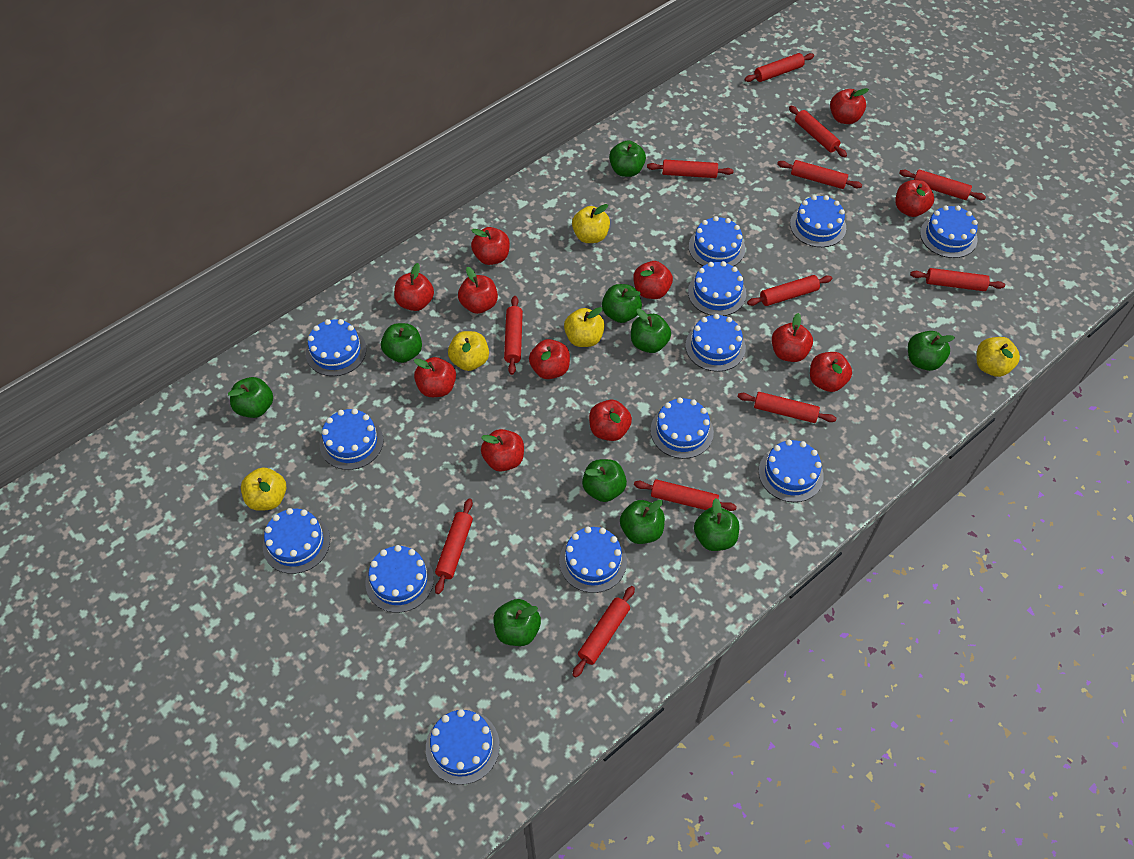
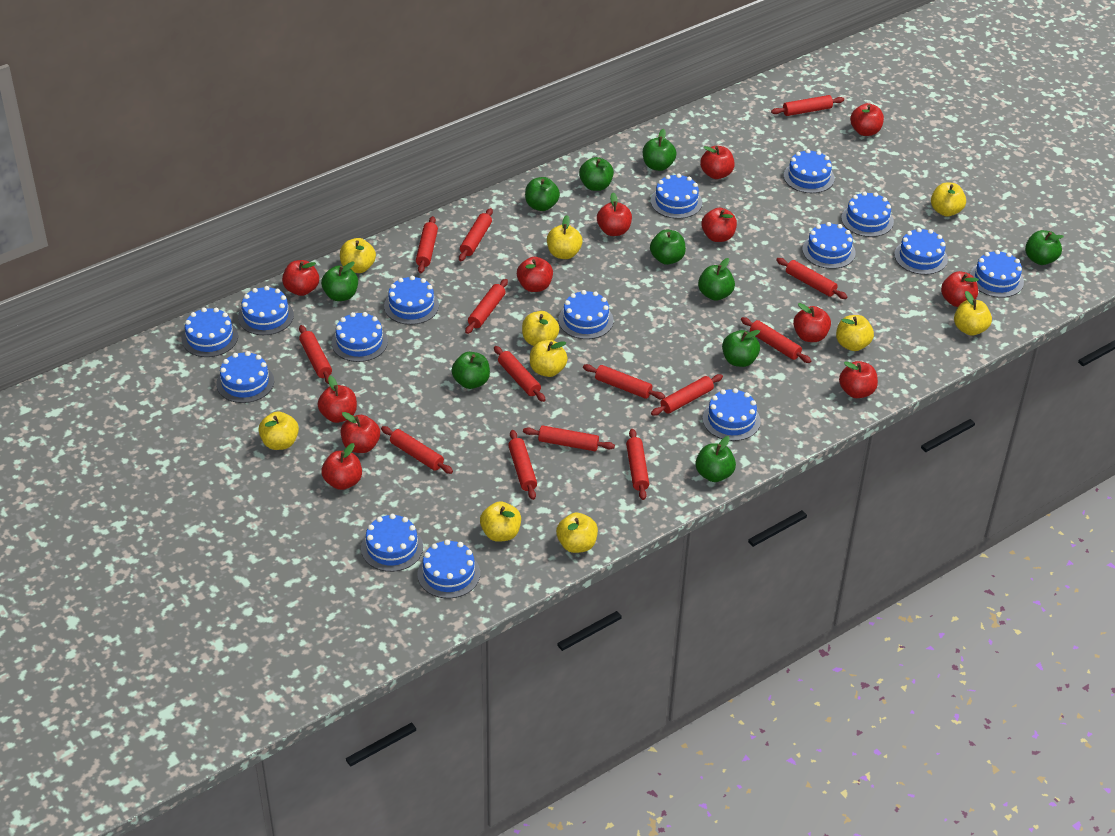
blue cake: [263,508,330,574] [306,319,366,376] [320,408,384,470] [365,545,434,613] [426,709,500,785] [559,527,627,593] [650,397,714,459] [685,314,746,372] [688,261,746,316] [689,216,745,266] [759,439,824,502] [790,195,846,247] [920,205,978,258] = 13 -> [182,307,238,357] [216,351,274,403] [238,286,294,335] [332,312,388,362] [361,514,423,572] [384,276,439,325] [417,540,480,598] [558,290,613,339] [651,174,702,219] [702,388,761,441] [784,149,835,193] [802,222,856,269] [841,191,894,237] [894,228,948,275] [970,250,1024,298] = 15
red rolling pin: [435,498,473,594] [504,296,523,375] [572,586,635,678] [634,479,737,511] [647,160,734,178] [738,392,837,423] [744,53,814,82] [747,275,832,306] [777,160,862,189] [789,106,847,157] [899,169,986,200] [910,268,1005,291] = 12 -> [299,325,332,384] [381,426,453,474] [416,216,438,273] [459,208,493,261] [465,279,508,334] [494,346,545,402] [508,430,537,500] [523,425,615,451] [583,364,665,399] [626,429,649,500] [651,374,723,416] [741,317,811,363] [771,95,844,116] [776,258,847,299] = 14
yellow apple: [241,468,286,511] [448,331,489,371] [564,307,605,347] [572,204,610,243] [976,337,1020,377] = 5 -> [258,411,299,450] [340,238,376,273] [480,501,521,542] [522,311,559,346] [530,340,568,377] [547,215,582,259] [556,513,598,553] [836,315,874,351] [931,182,966,217] [954,291,992,336] = 10

